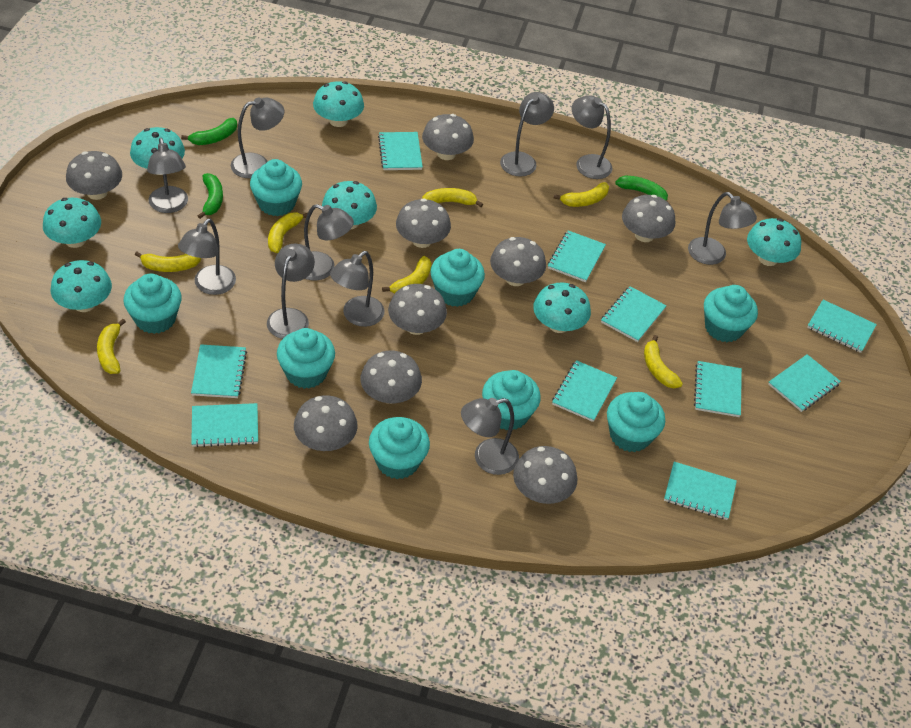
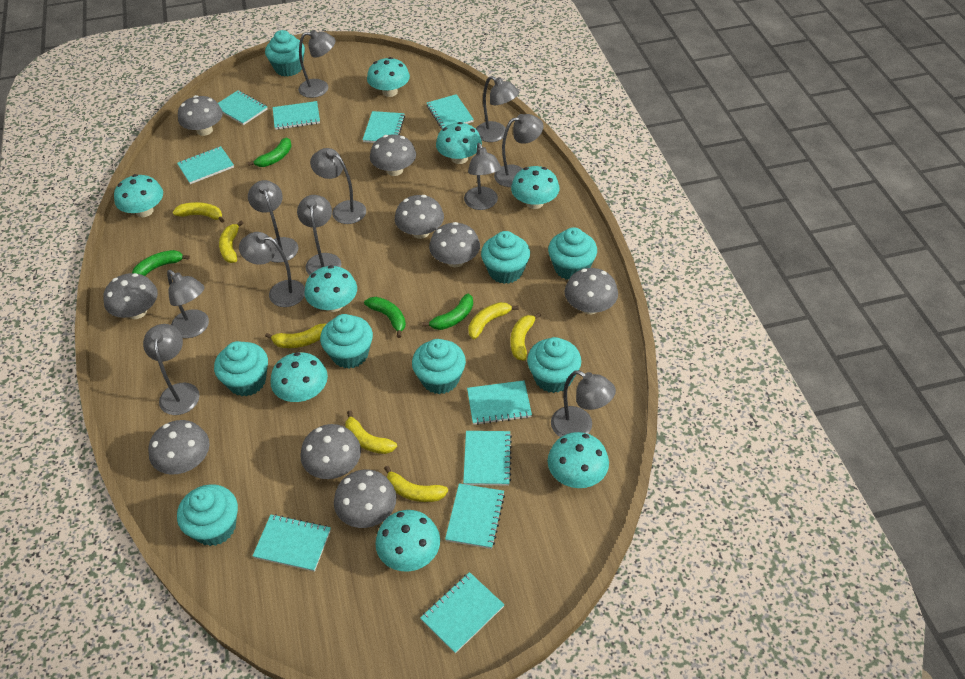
green banana: [181,118,237,145] [198,173,223,219] [615,176,669,203] = 3 -> [132,250,190,276] [248,138,292,167] [364,297,406,338] [422,294,473,330] = 4
grey lamp: [147,138,188,213] [178,218,236,295] [231,97,284,178] [267,244,315,339] [304,204,354,281] [330,251,385,327] [461,398,519,475] [500,92,554,177] [572,96,612,179] [688,192,757,265] = 10 -> [143,324,200,415] [167,270,209,338] [239,232,305,307] [248,180,299,263] [297,195,341,275] [298,30,335,98] [310,148,366,224] [464,143,501,210] [476,76,519,142] [494,114,544,187] [551,370,616,437] = 11
turquoise mushroom: [43,198,101,248] [51,260,112,312] [130,127,185,175] [313,81,364,127] [322,181,377,229] [533,282,591,333] [747,218,801,266] = 7 -> [114,174,163,217] [271,352,328,402] [304,265,357,312] [367,57,410,97] [375,510,440,571] [436,122,482,164] [511,166,559,209] [547,432,609,488] = 8

